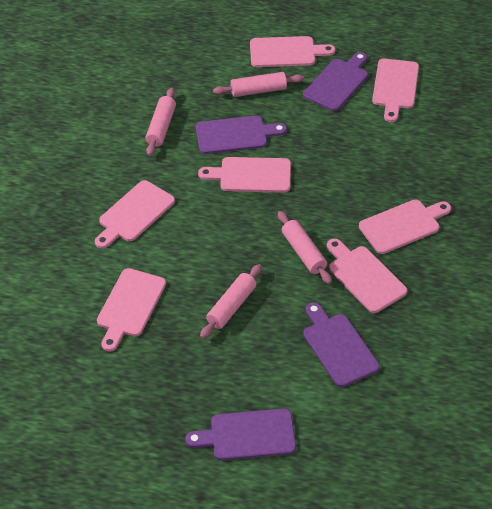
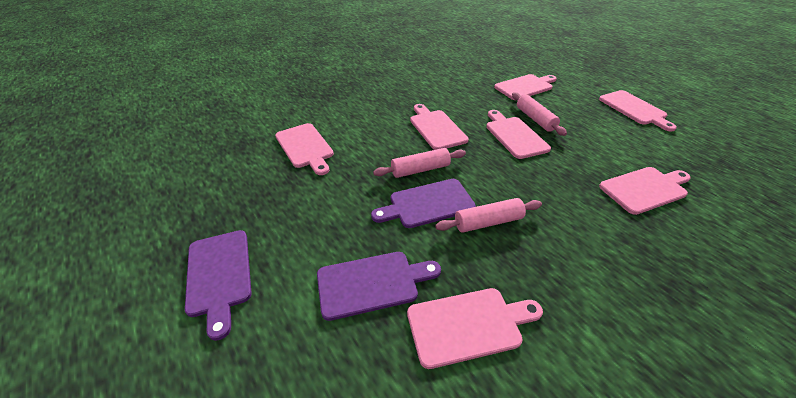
pink rolling pin: [145,88,176,156] [200,264,262,339] [213,72,304,97] [278,211,332,284] = 4 -> [373,148,466,178] [435,198,542,233] [512,92,567,136] = 3
purple cutting board: [185,408,296,460] [196,116,287,154] [303,52,368,111] [303,302,380,387] = 4 -> [185,230,252,341] [317,252,441,321] [371,179,476,228] = 3

